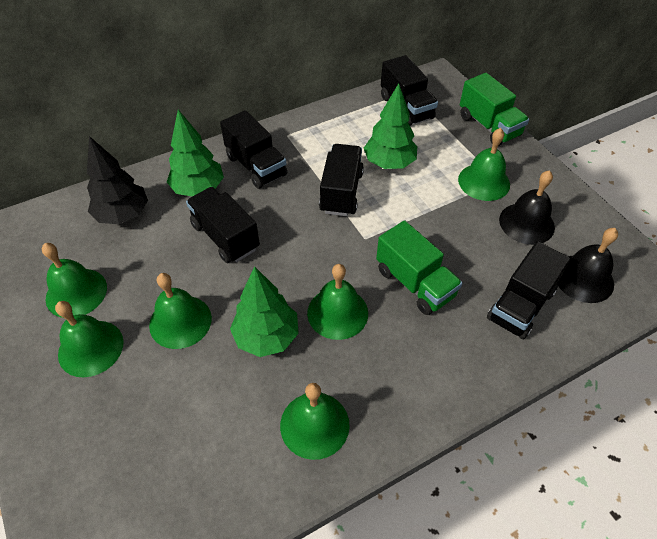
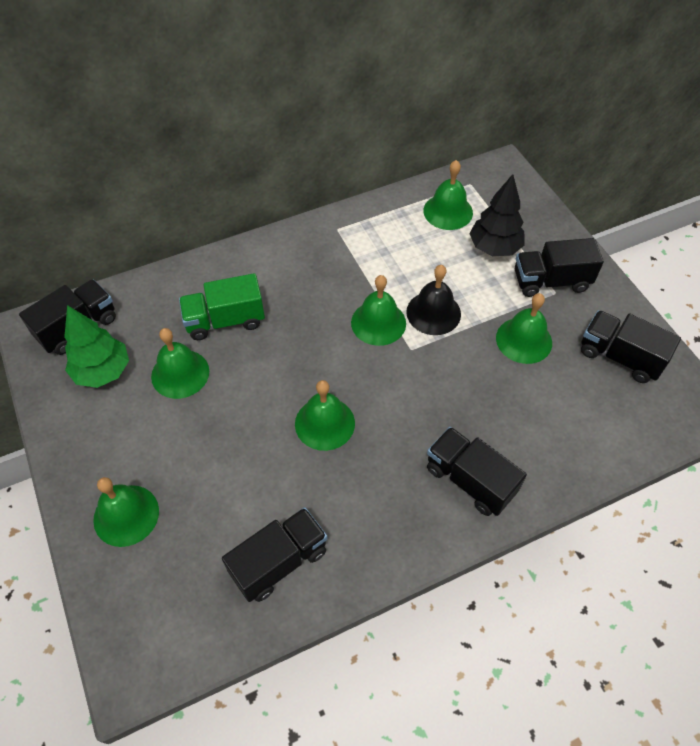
black bell: [499,170,555,245] [557,228,618,303] = 2 -> [406,265,461,335] = 1
green tree: [167,110,224,196] [230,267,299,357] [364,83,417,169] = 3 -> [64,305,129,388] = 1
green truck: [376,220,463,315] [460,73,529,146] = 2 -> [179,273,265,340] = 1

